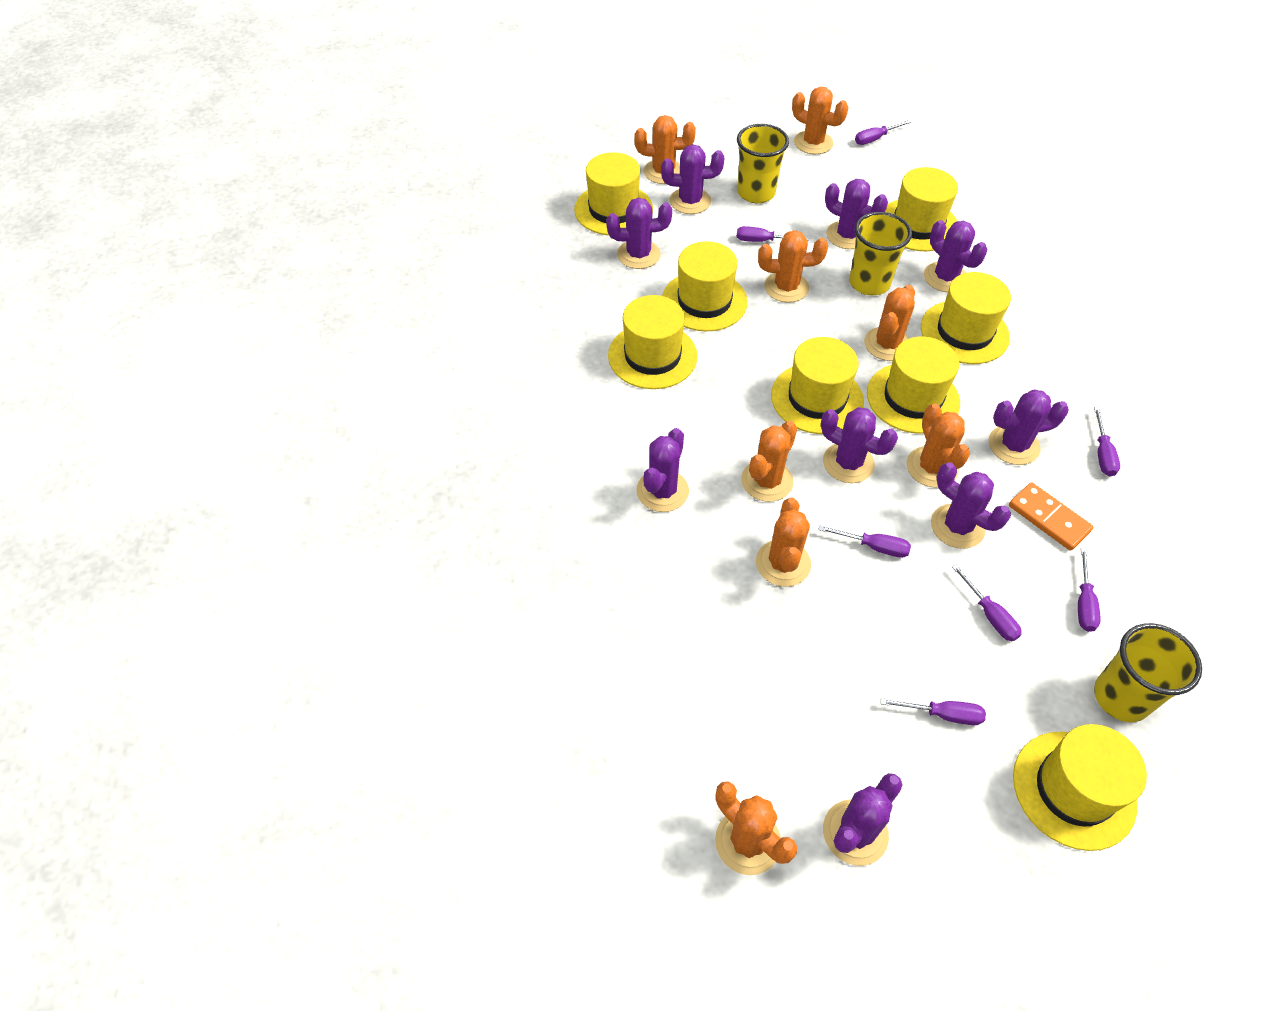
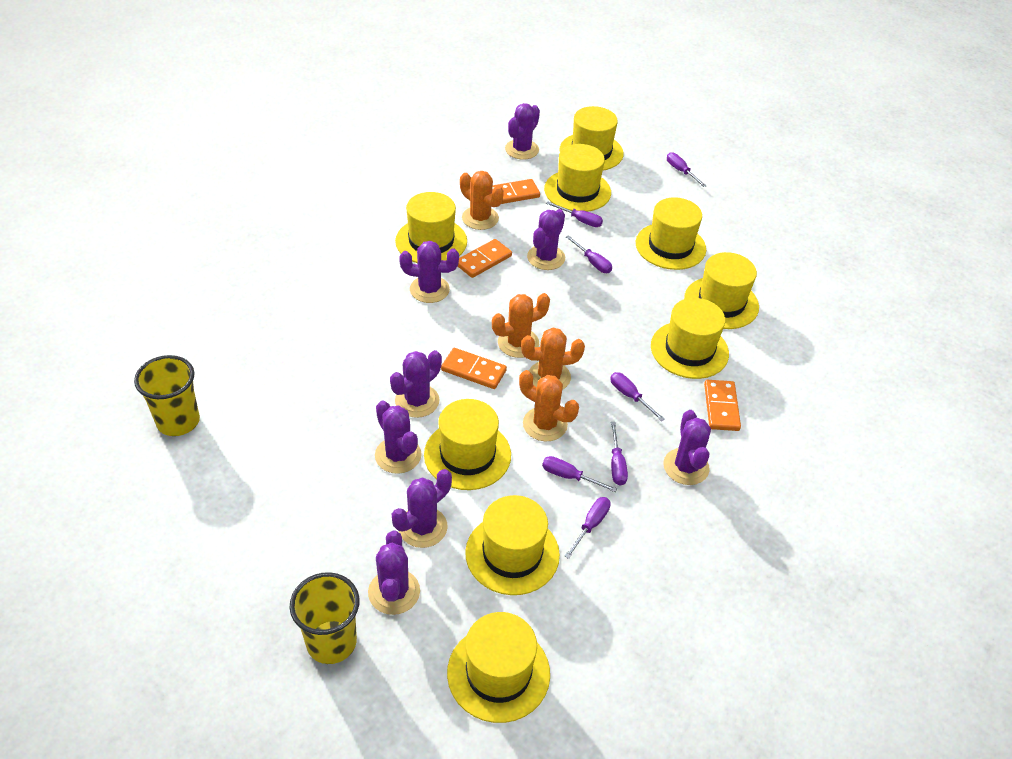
orange cactus: [634,115,696,184] [715,781,797,875] [741,421,797,502] [756,498,811,587] [758,230,828,303] [792,87,848,154] [864,285,915,361] [907,403,970,488] = 8 -> [460,171,504,230] [492,293,550,358] [519,370,579,441] [521,328,585,390] = 4
orange domino: [1009,482,1093,551] = 1 -> [441,348,507,389] [458,239,512,278] [492,179,540,204] [704,380,741,431] = 4
purple cactus: [606,198,672,269] [637,428,689,512] [661,144,724,214] [821,407,898,483] [823,773,903,866] [825,179,888,249] [924,220,988,292] [931,462,1011,549] [989,389,1069,465] = 9 -> [368,531,420,615] [375,401,422,474] [390,350,442,418] [392,469,452,548] [399,241,459,303] [505,103,540,159] [527,209,565,270] [663,410,711,485] = 8
yellow cup: [737,124,789,203] [849,212,912,295] [1094,623,1202,722] = 3 -> [134,355,200,436] [290,572,360,664] = 2
yellow hat: [574,152,653,235] [608,295,698,389] [662,241,748,331] [771,337,864,434] [867,337,960,434] [885,167,958,251] [921,272,1011,364] [1013,724,1147,851] = 8 -> [395,192,467,263] [424,399,511,490] [447,612,550,723] [465,495,560,595] [544,144,611,212] [559,106,624,171] [636,197,706,270] [651,298,729,379] [684,252,759,329] = 9

